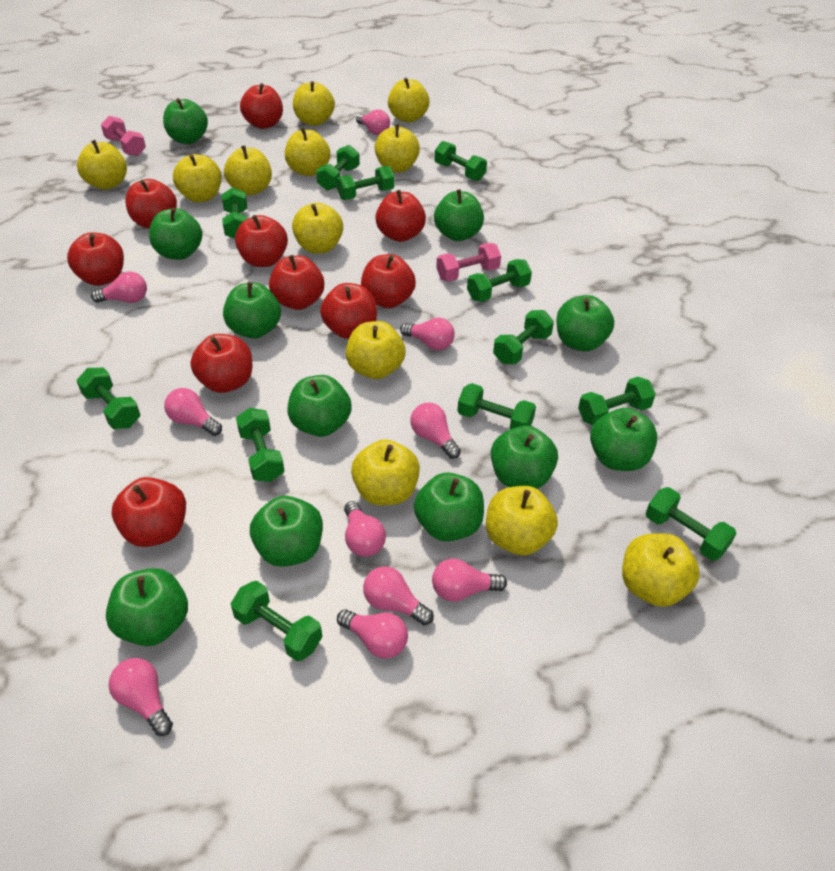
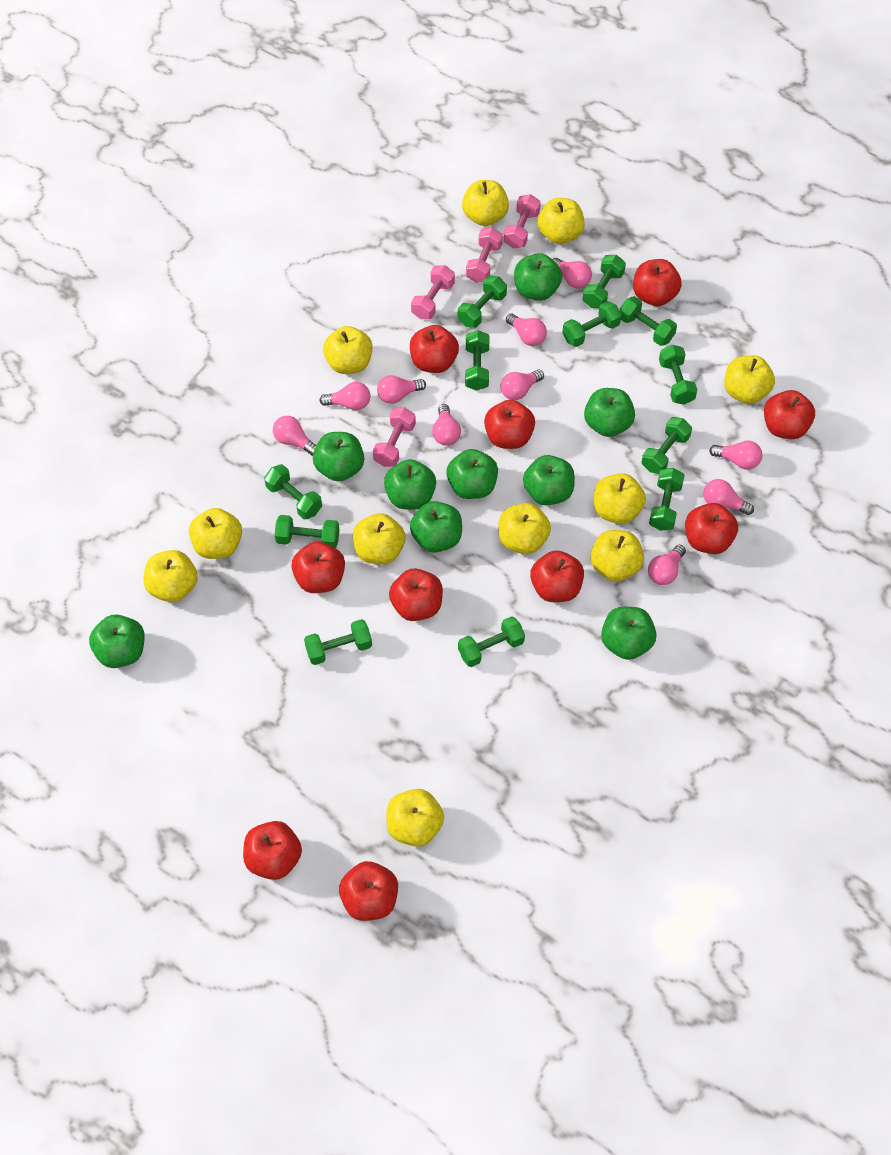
green apple: [106,568,188,646] [149,208,202,260] [163,98,208,144] [223,282,281,339] [250,496,323,567] [287,375,352,437] [414,472,484,541] [434,189,484,241] [491,425,558,489] [556,295,614,351] [590,408,657,471] = 11 -> [89,614,145,668] [313,432,364,481] [384,459,436,510] [410,501,462,553] [446,449,498,499] [514,253,562,301] [523,455,575,505] [584,388,635,437] [601,607,656,660] = 9
pink dumbbell: [101,116,146,156] [436,243,501,282] = 2 -> [373,407,416,467] [411,265,455,319] [466,227,503,283] [503,194,541,249] = 4
yellow apple: [77,140,127,190] [173,154,221,203] [224,145,272,195] [285,127,330,176] [292,203,343,254] [293,81,335,126] [346,321,406,379] [351,439,420,506] [375,124,420,173] [388,77,429,123] [486,486,558,556] [622,533,700,607] = 12 -> [144,550,198,602] [189,508,242,559] [323,326,373,374] [353,513,405,565] [386,789,444,847] [462,180,509,226] [499,503,551,554] [538,198,585,244] [590,530,644,582] [594,473,646,524] [725,355,775,404] = 11

